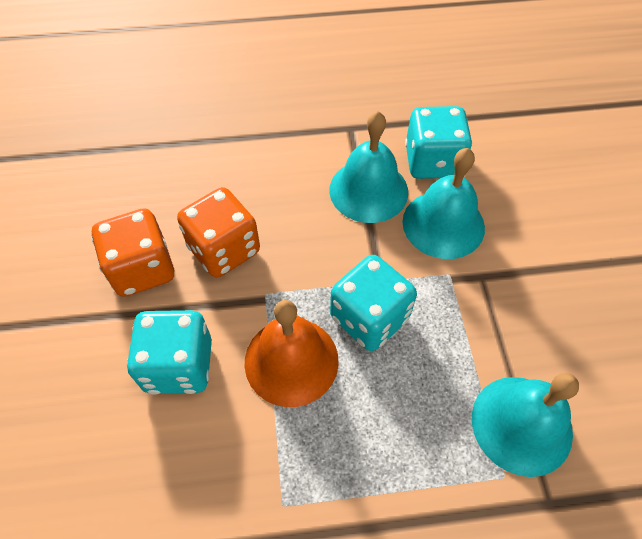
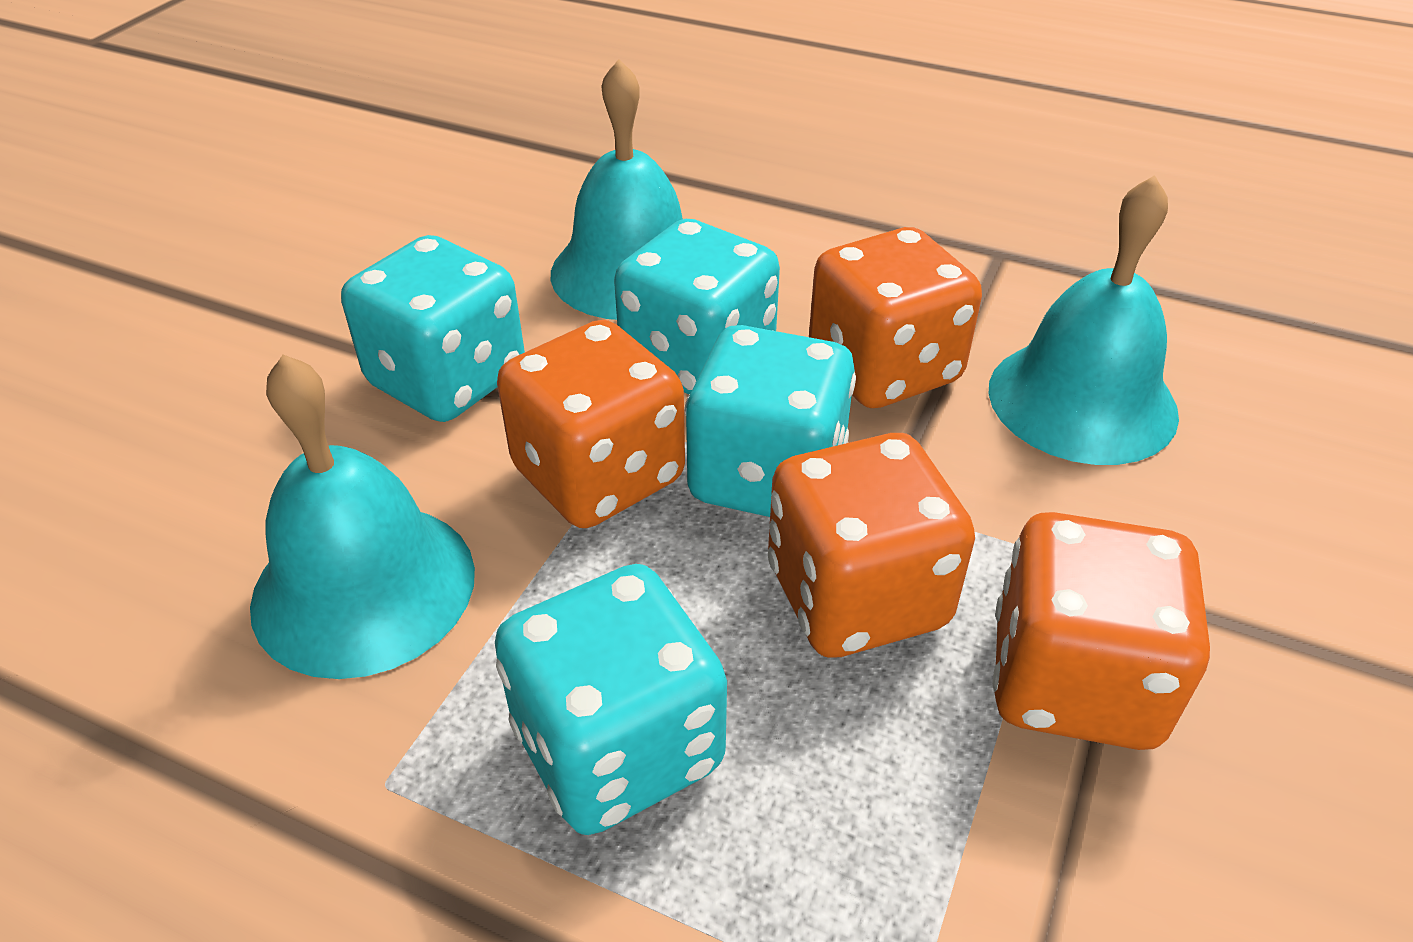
orange bell: [245,300,339,407] = 1 -> none = 0
orange dice: [92,208,174,297] [177,187,260,277] = 2 -> [497,320,685,528] [768,433,975,658] [809,227,982,408] [992,512,1210,750] = 4
turquoise dice: [127,310,212,395] [330,255,417,351] [405,106,472,179] = 3 -> [341,235,525,422] [495,564,727,835] [614,219,780,395] [685,325,856,517] = 4

